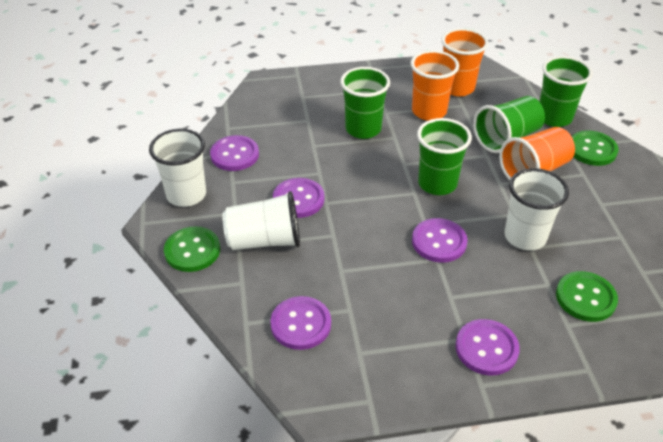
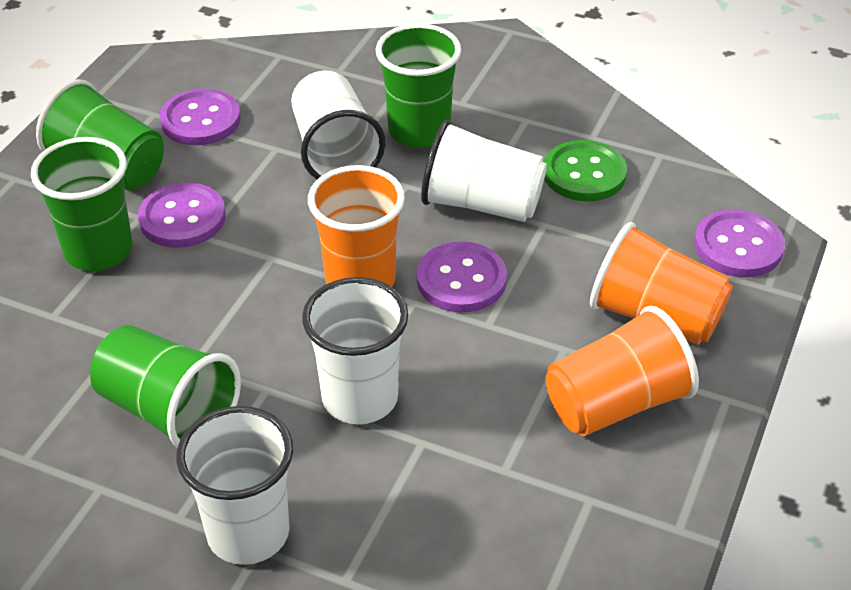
green button: [164,226,220,272] [556,271,618,322] [571,130,619,166] = 3 -> [544,140,627,201] = 1
purple button: [210,135,259,171] [270,296,331,350] [273,178,324,218] [412,218,468,263] [456,319,520,376] = 5 -> [138,182,226,248] [160,89,241,145] [417,241,507,312] [694,209,785,277] = 4
white cup: [149,129,206,207] [223,191,300,250] [505,168,569,250] = 3 -> [176,406,293,565] [291,71,385,179] [302,277,408,424] [421,120,547,222] = 4

